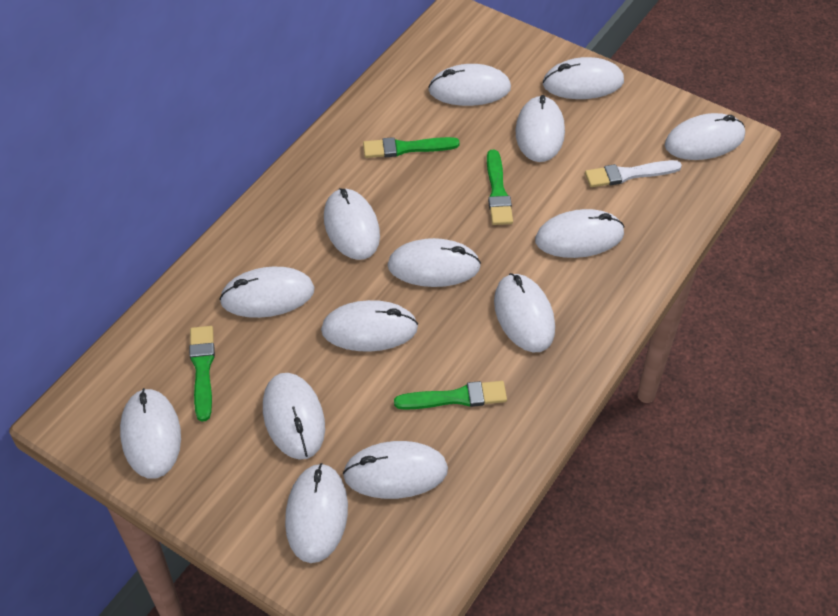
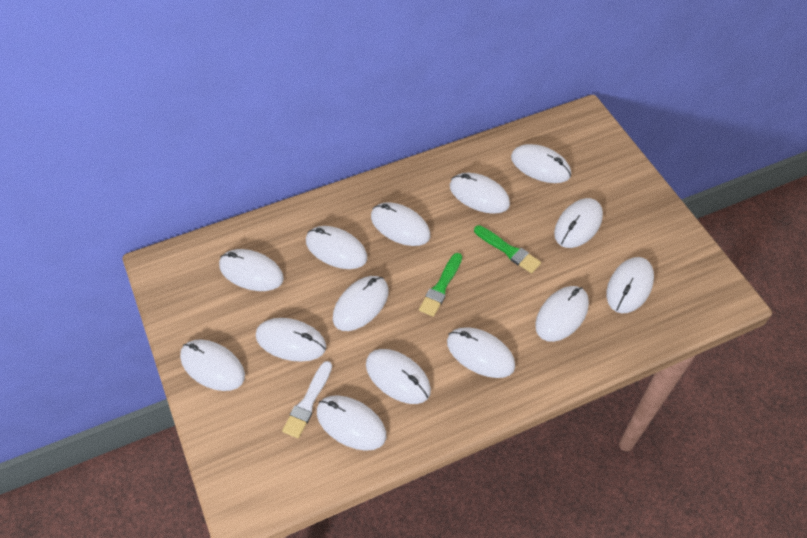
green brush: [189,326,215,422] [363,137,460,158] [394,381,507,410] [487,150,513,225] = 4 -> [419,253,462,317] [474,225,541,273] = 2

